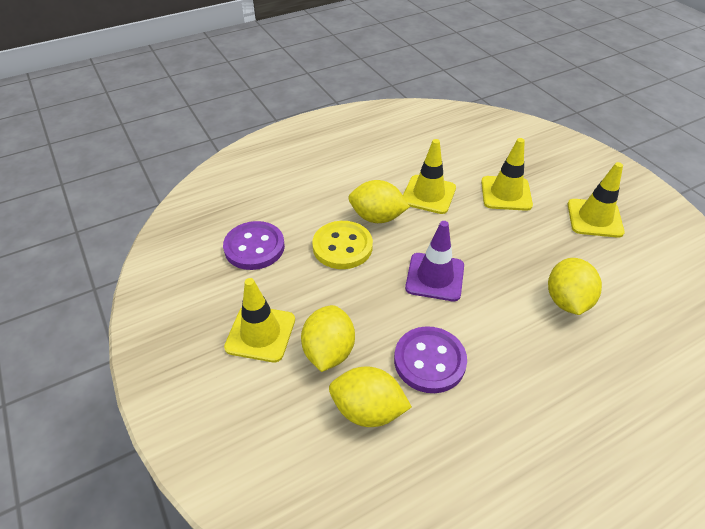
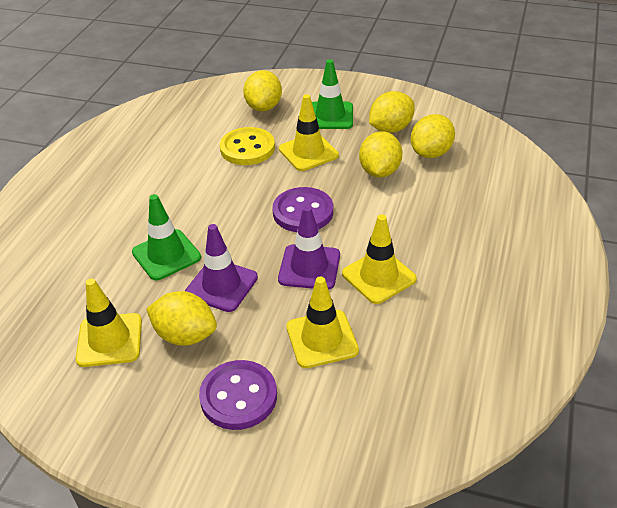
green traffic cone: none = 0 -> [132,194,201,281] [312,59,353,129] = 2
purple traffic cone: [405,221,464,301] = 1 -> [185,224,258,312] [278,206,340,290] = 2
yellow lemon: [301,305,355,372] [329,367,412,427] [349,180,410,223] [548,258,602,315] = 4 -> [146,291,217,346] [243,70,282,112] [359,131,402,178] [369,91,415,133] [411,114,455,158] = 5

